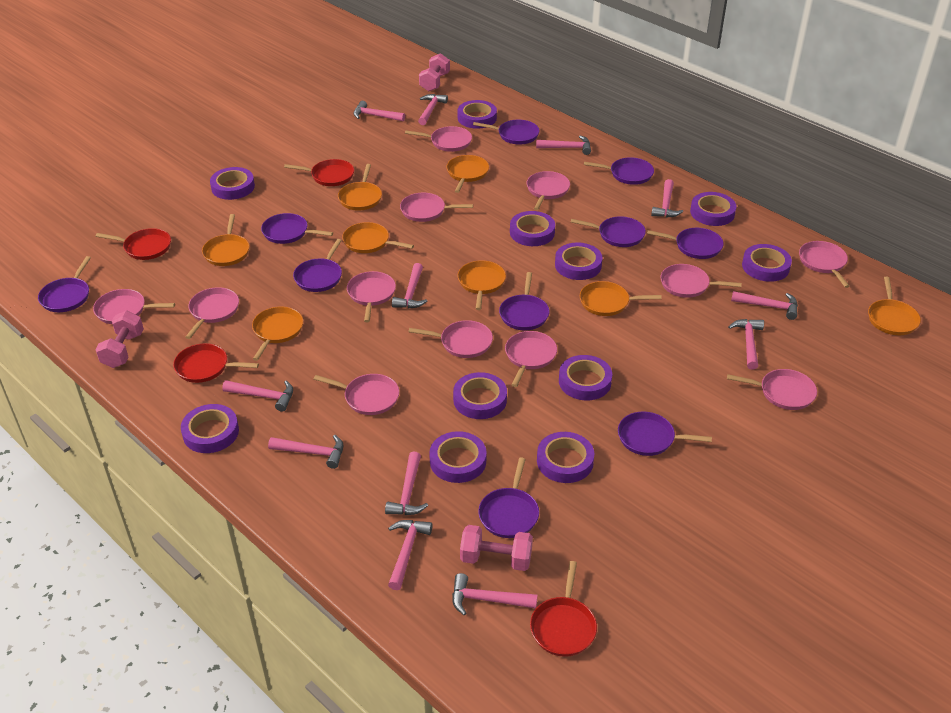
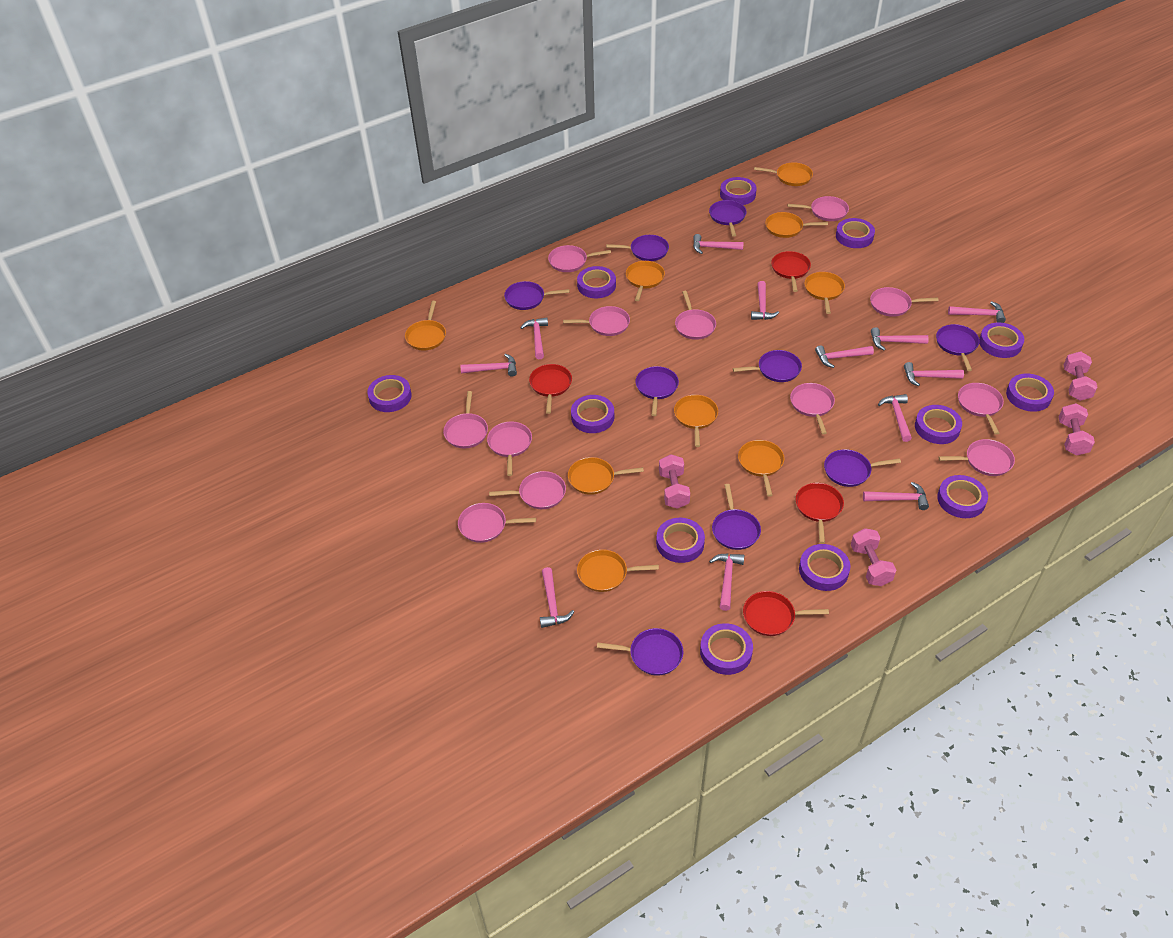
orange pan: [202,214,250,266] [252,307,303,361] [338,164,382,211] [342,222,414,253] [446,155,489,193] [458,260,506,310] [580,281,662,316] [868,277,921,335] = 8 -> [405,301,446,350] [568,457,644,495] [577,549,659,592] [626,261,665,301] [674,394,718,447] [738,440,785,497] [754,162,813,186] [765,212,828,238] [804,272,845,314] = 9
pink dumbbell: [95,311,144,368] [419,53,450,91] [460,525,533,571] = 3 -> [659,454,690,509] [851,528,896,586] [1059,403,1095,455] [1064,351,1098,401] = 4
purple pan: [38,256,91,312] [261,213,333,244] [293,239,342,292] [473,120,540,145] [478,457,539,538] [499,272,549,330] [571,216,646,247] [584,157,654,185] [618,412,712,456] [647,228,724,259] = 10 -> [504,281,569,310] [597,628,683,675] [606,235,669,261] [635,366,679,416] [709,200,747,237] [712,484,761,550] [733,350,802,382] [824,449,901,487] [936,324,980,371] = 9
purple tape: [181,404,239,453] [210,167,255,200] [429,431,486,483] [453,372,507,419] [457,100,497,129] [510,211,555,246] [537,432,595,483] [555,242,602,280] [559,355,612,400] [690,192,736,226] [742,244,792,282] = 11 -> [367,375,412,412] [571,395,614,433] [577,266,616,298] [656,518,705,563] [700,623,753,675] [720,177,757,205] [799,544,850,591] [836,218,875,248] [915,405,962,444] [937,475,988,518] [979,322,1024,358] [1006,373,1054,412] = 12

